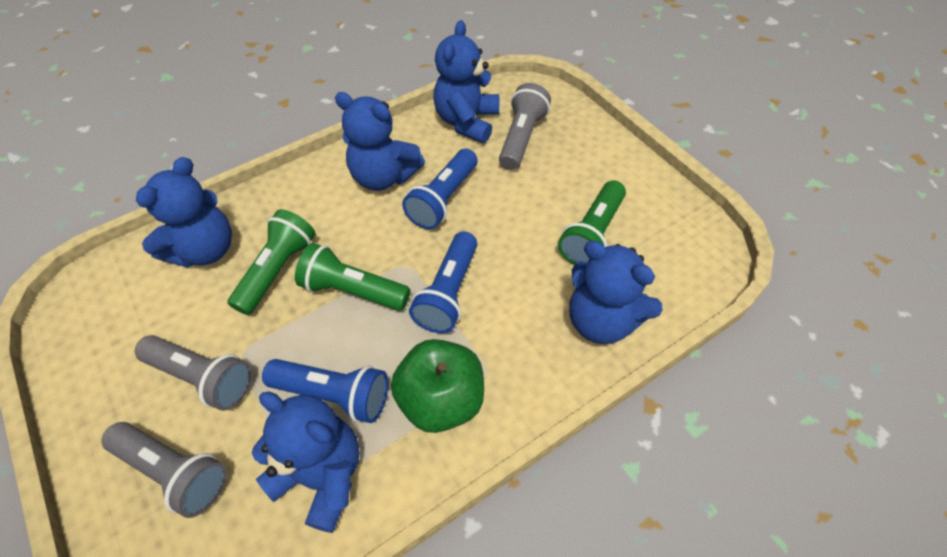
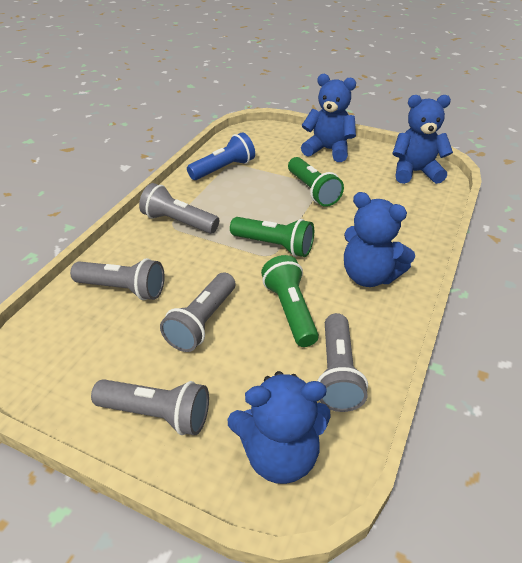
blue flashlight: [262,359,388,423] [402,148,478,229] [409,231,477,333] = 3 -> [187,132,255,180] = 1
blue teddy bear: [136,157,232,268] [252,392,360,533] [335,92,425,191] [433,20,499,143] [570,241,663,344] = 5 -> [228,371,331,484] [301,74,356,162] [344,192,415,287] [392,95,453,184] = 4
green apple: [391,339,484,433] = 1 -> none = 0
grey flashlight: [101,422,227,518] [135,335,252,411] [499,83,551,170] = 3 -> [70,258,165,300] [91,379,209,435] [139,183,219,234] [160,273,235,352] [317,313,368,412] = 5

